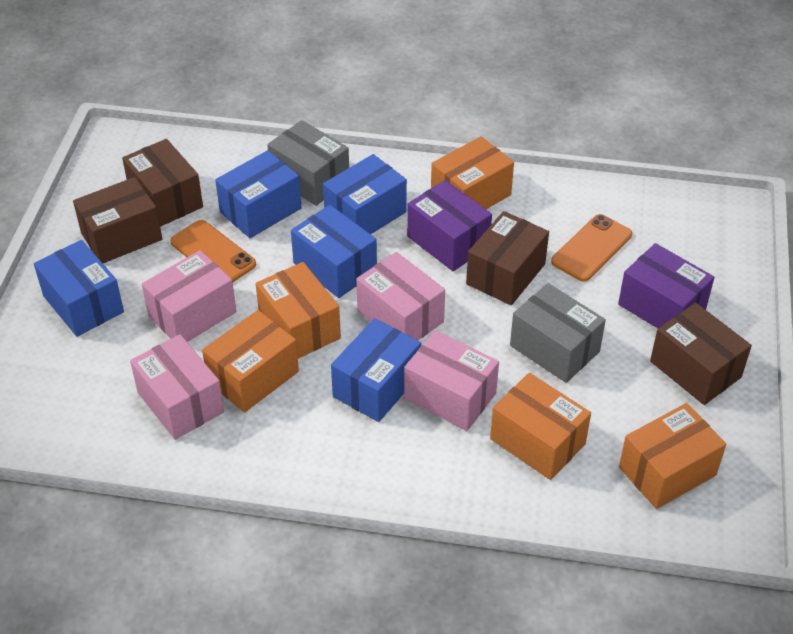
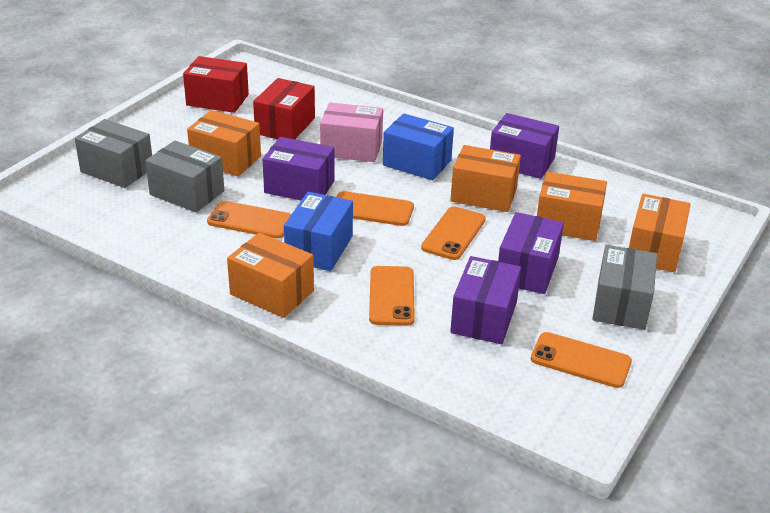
blue box: [34,240,124,337] [215,150,302,238] [291,205,377,298] [323,154,407,234] [331,318,421,422] = 5 -> [284,192,353,271] [383,113,454,180] = 2
brown box: [73,177,162,263] [122,139,203,227] [466,211,549,305] [650,303,752,405] = 4 -> none = 0
grey box: [267,120,349,206] [510,283,606,383] = 2 -> [75,119,152,188] [145,141,224,212] [592,245,657,330] = 3
orange phone: [170,220,256,282] [551,214,632,282] = 2 -> [207,201,291,239] [336,191,414,226] [369,266,415,326] [421,206,486,260] [531,332,632,388] = 5
pink box: [130,334,224,440] [142,250,236,342] [356,252,445,340] [404,330,499,431] = 4 -> [320,102,383,162] = 1
purple box: [407,180,492,271] [618,243,715,328] = 2 -> [262,137,334,200] [450,256,521,344] [490,113,559,179] [498,212,564,294] = 4
red box: none = 0 -> [183,56,249,113] [253,78,315,139] = 2

